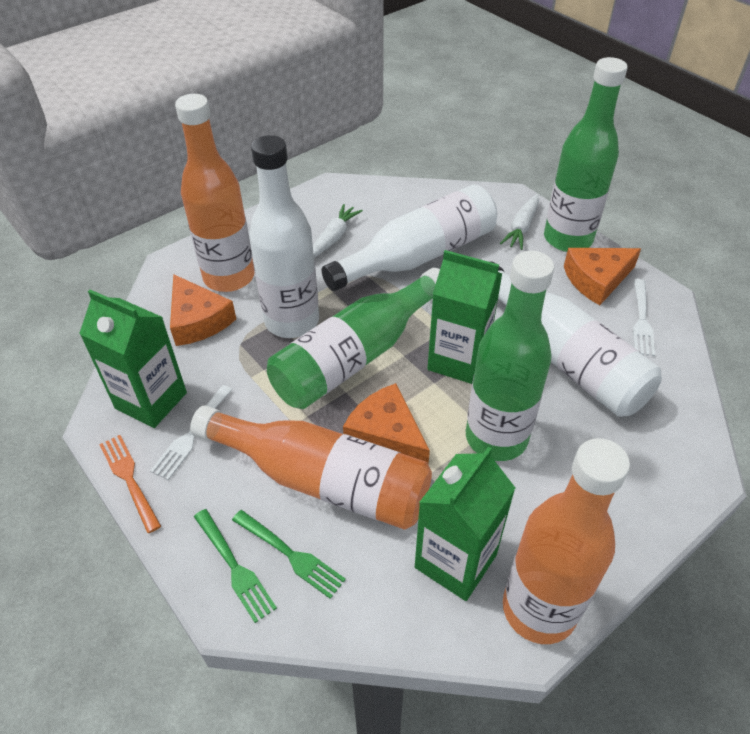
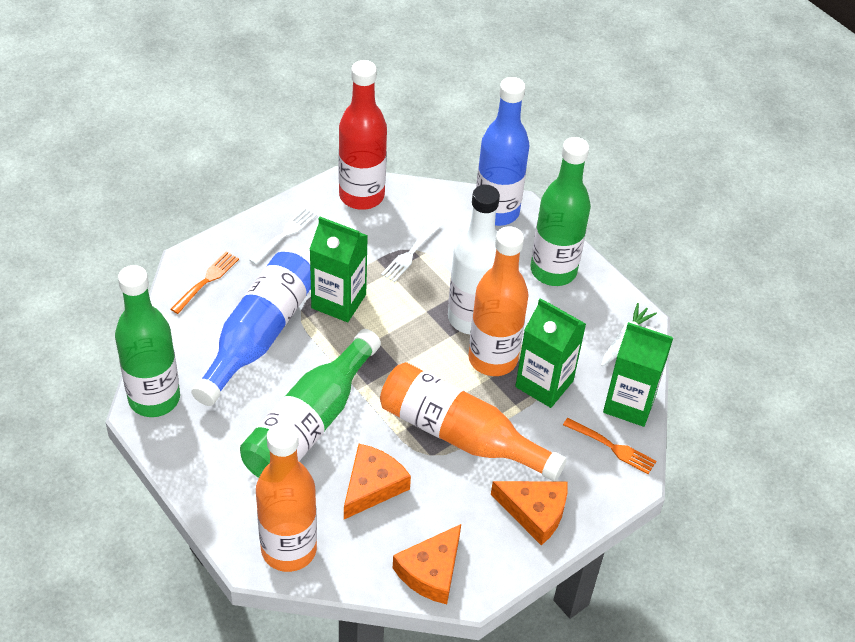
blue bottle: none = 0 -> [191,252,311,406] [476,77,530,226] = 2
green fork: [194,509,277,623] [232,510,346,599] = 2 -> none = 0
orange fork: [99,435,161,533] = 1 -> [171,251,239,314] [563,418,656,474] = 2
red bottle: none = 0 -> [339,60,387,210] = 1
white bottle: [249,135,319,338] [322,184,497,291] [492,262,662,417] = 3 -> [448,185,500,334] = 1
white carrot: [313,204,363,258] [500,194,539,250] = 2 -> [601,303,657,366] = 1

